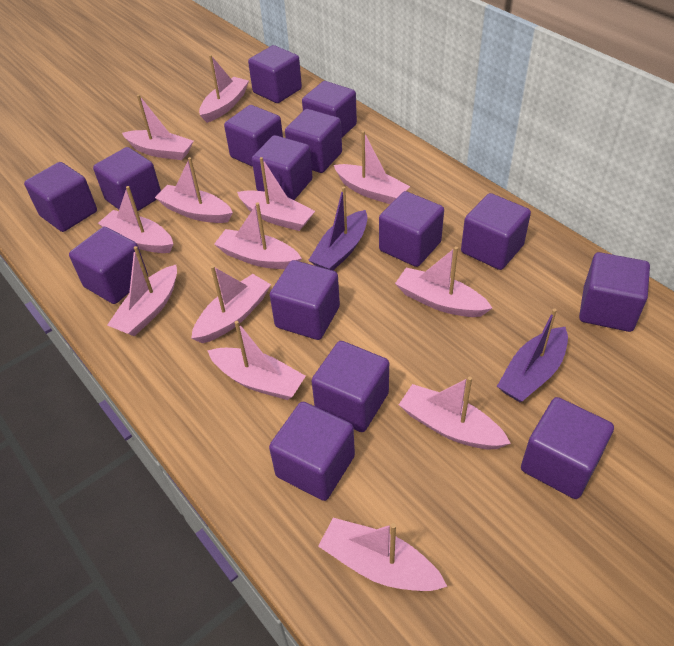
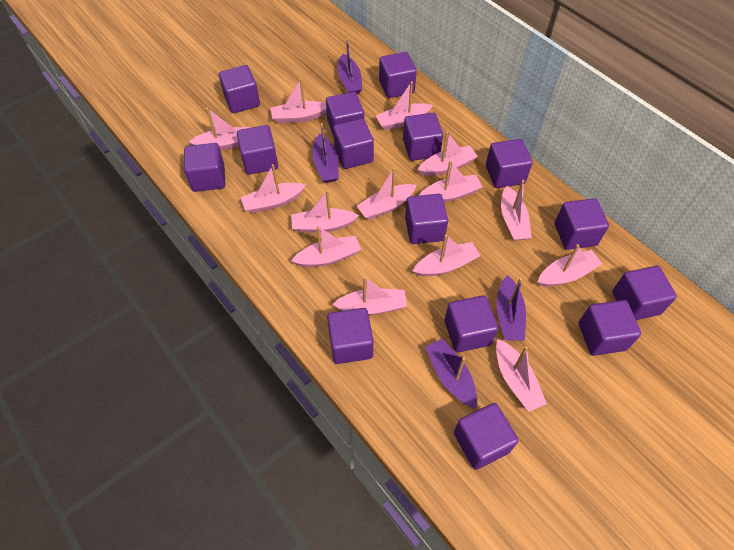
pink boat: [98,186,173,253] [107,246,177,336] [122,95,194,160] [155,157,233,223] [191,265,271,343] [199,55,249,123] [207,321,306,400] [214,202,302,269] [237,157,315,231] [318,518,448,591] [334,131,410,204] [395,246,492,317] [399,376,511,449] = 13 -> [189,108,250,150] [241,164,306,213] [271,78,327,124] [291,190,359,233] [291,226,361,267] [332,276,407,315] [357,168,417,220] [376,81,433,130] [413,234,480,276] [418,132,478,176] [419,160,482,203] [496,339,547,412] [501,180,532,241] [538,244,603,287] = 14
purple boat: [308,186,367,271] [497,308,568,402] = 2 -> [312,123,339,183] [338,38,362,94] [425,338,477,409] [496,275,526,341] = 4

